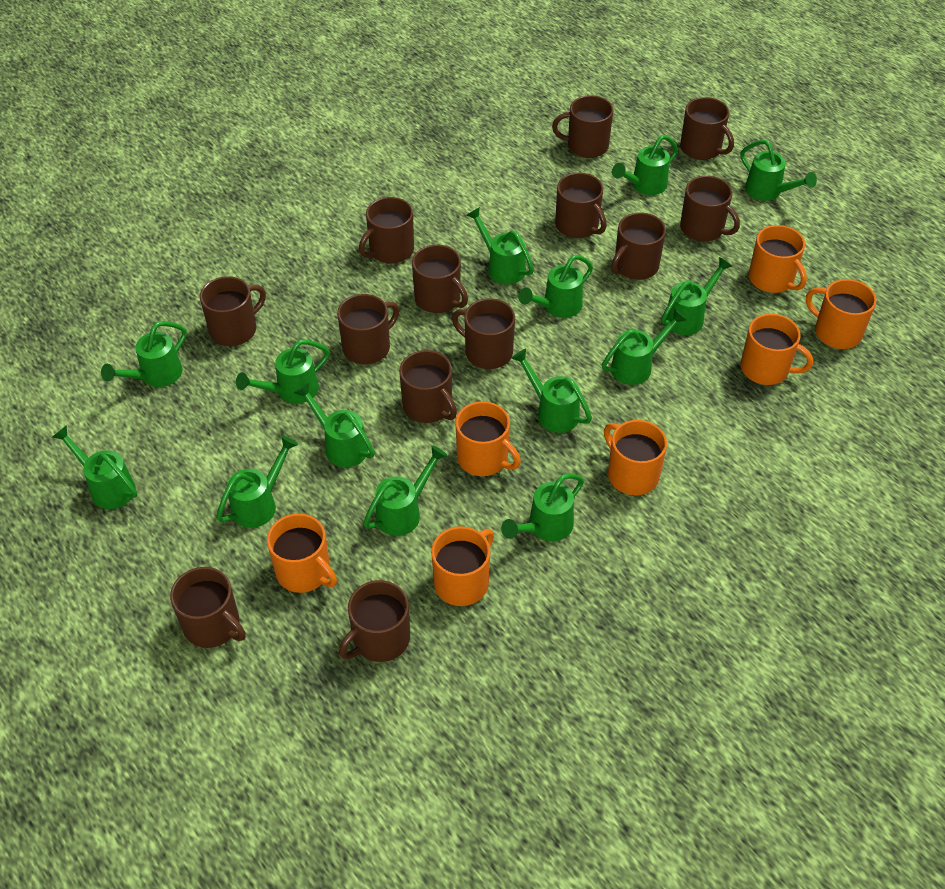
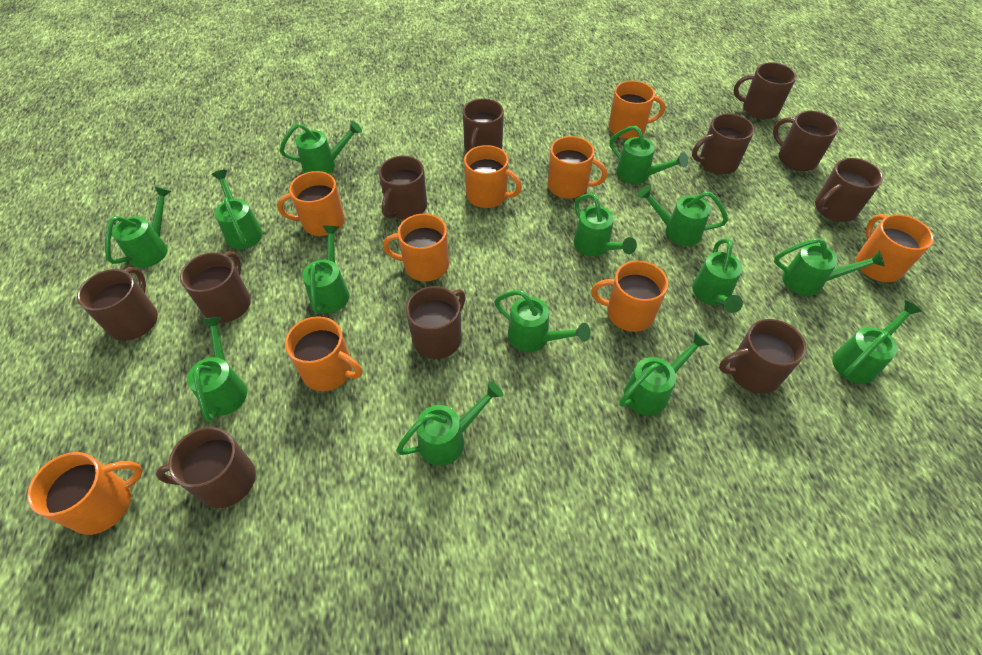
brown mug: [170,567,246,648] [200,276,266,346] [337,294,399,365] [339,580,410,662] [359,197,414,264] [399,350,457,423] [412,245,468,313] [452,298,515,369] [552,95,614,158] [555,173,607,238] [611,212,666,280] [680,97,734,160] [680,176,740,242] = 13 -> [77,267,158,341] [156,427,255,508] [180,251,251,323] [379,156,427,219] [406,286,466,359] [463,99,504,152] [692,114,755,174] [719,319,807,394] [734,62,796,120] [773,111,839,171] [815,158,883,222] = 11
orange mug: [267,513,337,593] [431,526,494,606] [455,401,521,476] [604,420,667,495] [741,314,813,385] [749,225,807,293] [806,279,876,349] = 7 -> [27,452,143,535] [277,171,345,236] [285,316,362,391] [383,214,449,281] [464,145,522,208] [548,136,607,199] [591,261,668,332] [609,81,665,139] [856,214,934,282] = 9

